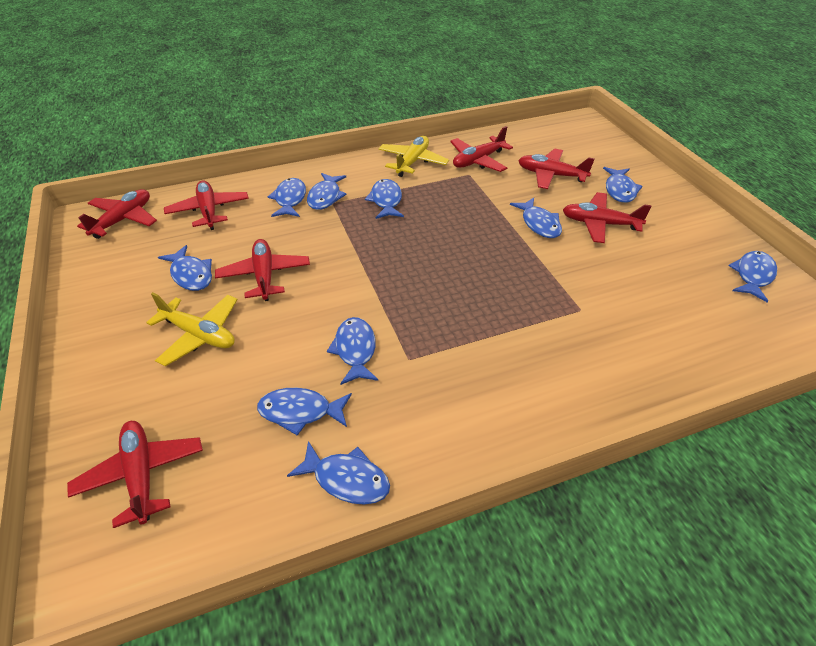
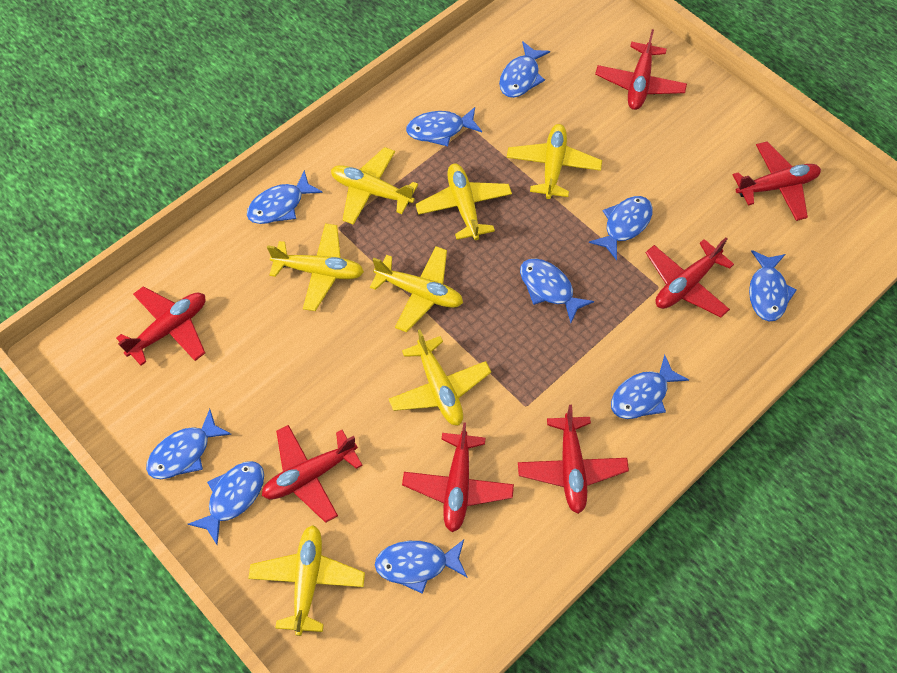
yellow plane: [146,292,237,367] [378,136,449,177] = 2 -> [248,525,365,636] [267,223,364,311] [331,147,418,225] [370,246,463,332] [389,330,491,426] [415,164,512,240] [507,124,602,199] = 7

